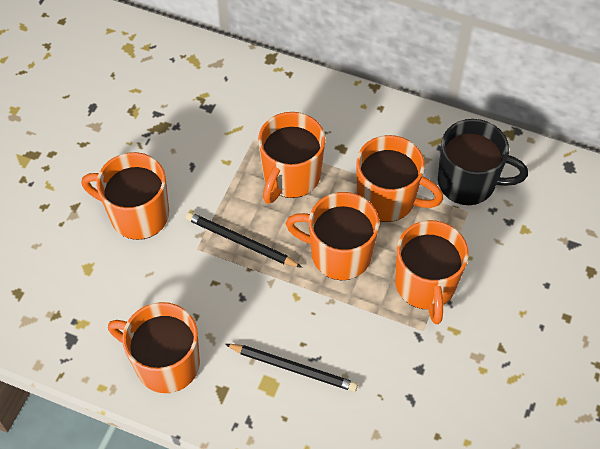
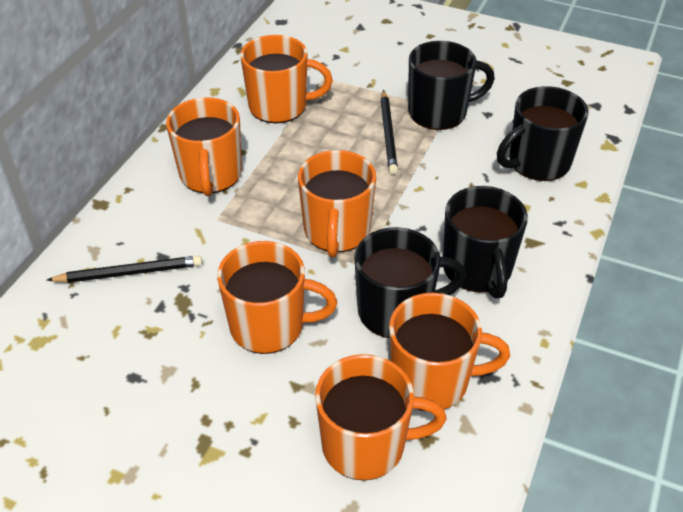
black mug: [438,119,528,205] = 1 -> [354,227,466,338] [409,41,495,130] [443,186,528,299] [497,86,589,181] = 4

